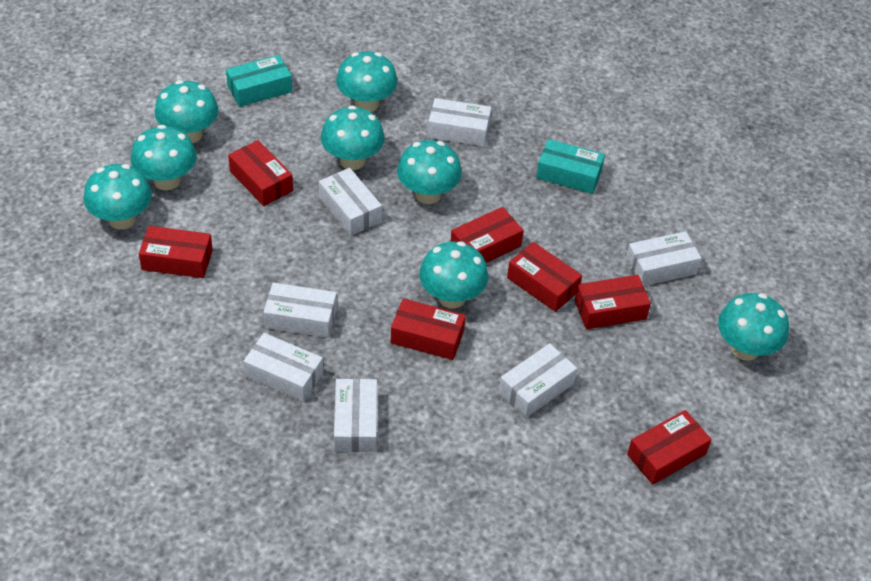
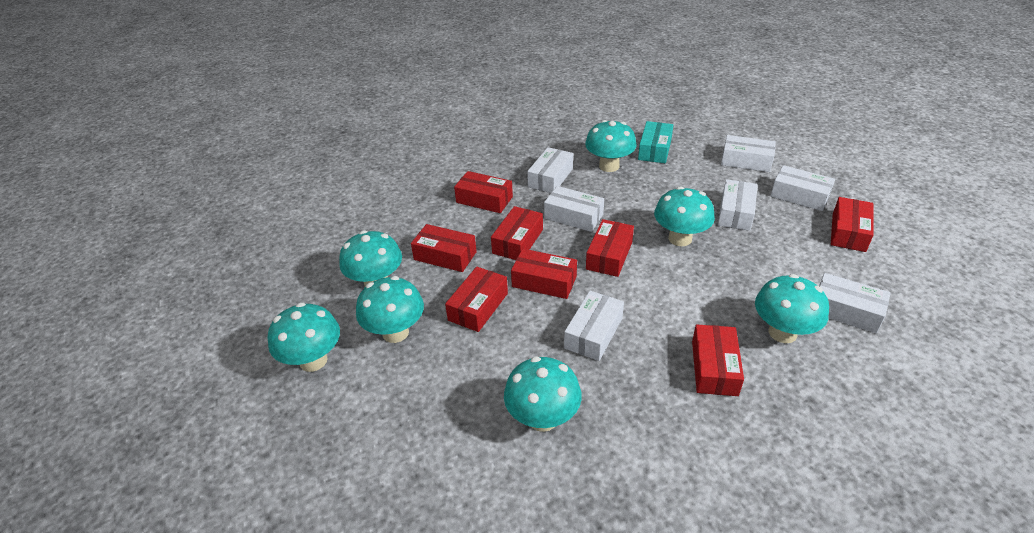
red box: [139,226,213,278] [228,140,293,206] [391,298,466,360] [451,207,524,263] [507,242,582,312] [575,275,651,329] [627,410,712,485] = 7 -> [411,224,477,272] [445,267,508,332] [454,171,513,213] [491,206,543,260] [511,249,577,299] [586,219,634,277] [692,324,744,396] [831,197,874,252] = 8
turquoise box: [226,55,292,107] [536,139,605,194] = 2 -> [638,121,673,163] = 1
turquoise mushroom: [84,164,152,230] [131,125,197,190] [155,80,219,143] [321,105,385,170] [336,51,398,112] [397,140,462,204] [419,241,488,309] [718,293,789,361] = 8 -> [268,303,340,372] [339,230,402,287] [356,276,424,343] [504,356,582,432] [585,120,636,172] [654,186,715,246] [755,274,829,343] = 7

